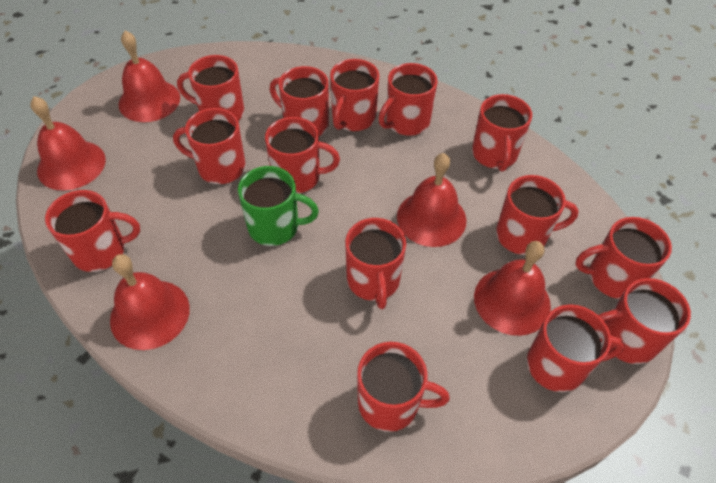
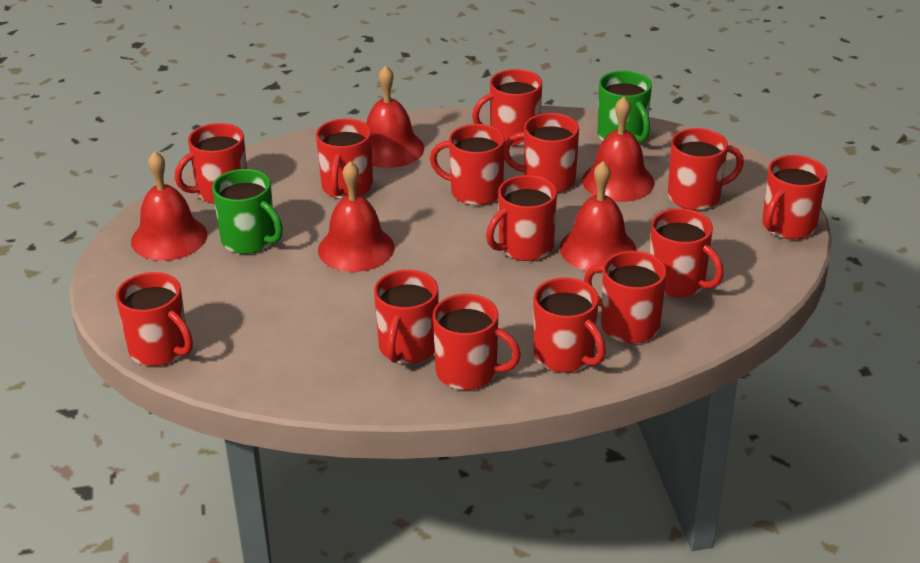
green mug: [238,166,319,246] = 1 -> [212,169,283,254] [598,70,652,144] = 2

